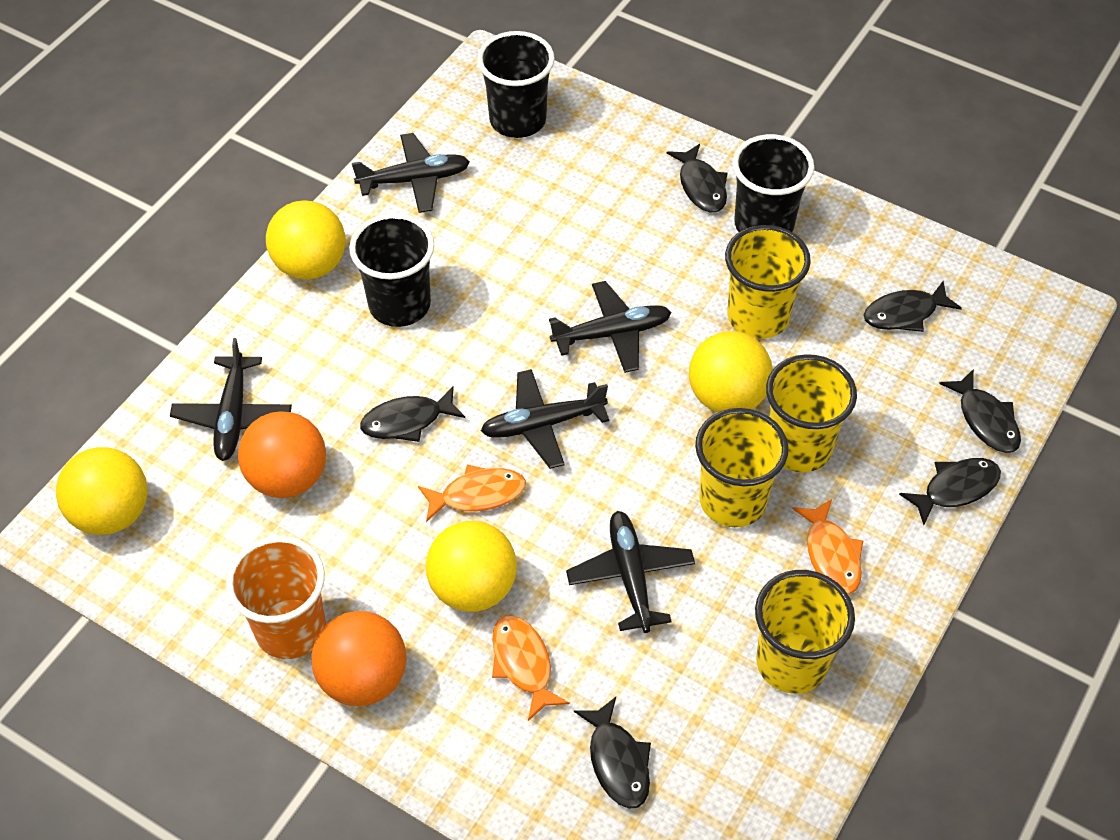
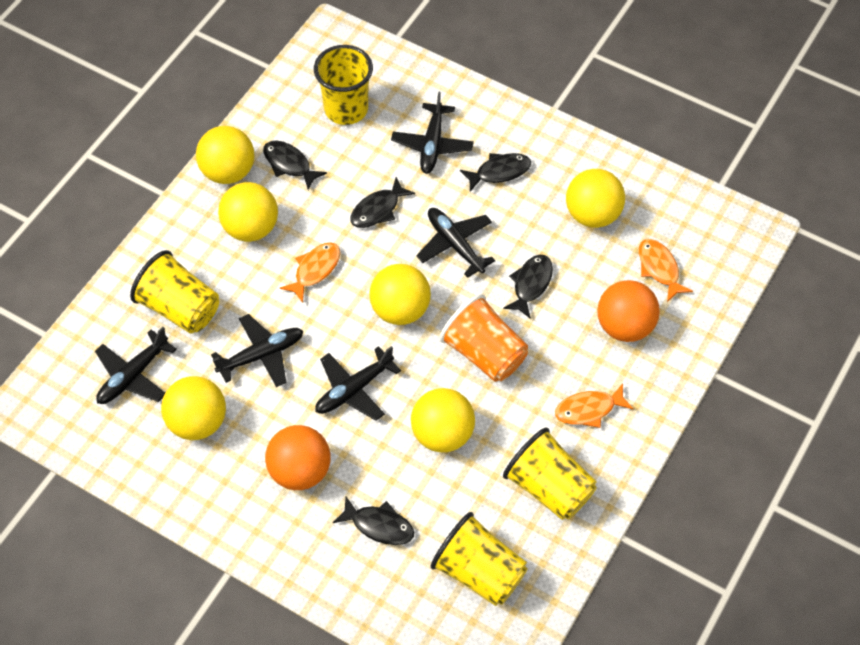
black cup: [349,213,434,327] [477,31,555,138] [733,134,814,232] = 3 -> none = 0
black fish: [360,386,465,442] [574,697,651,809] [667,144,727,212] [864,281,962,332] [899,458,1001,525] [939,369,1021,453] = 6 -> [263,140,327,190] [333,496,414,545] [350,177,415,228] [460,153,531,192] [503,255,553,319] = 5
yellow ball: [56,447,148,535] [266,200,346,280] [426,521,517,612] [689,331,773,413] = 4 -> [161,376,226,440] [196,126,254,184] [218,182,278,242] [369,264,431,325] [411,388,475,452] [566,169,625,228] = 6

